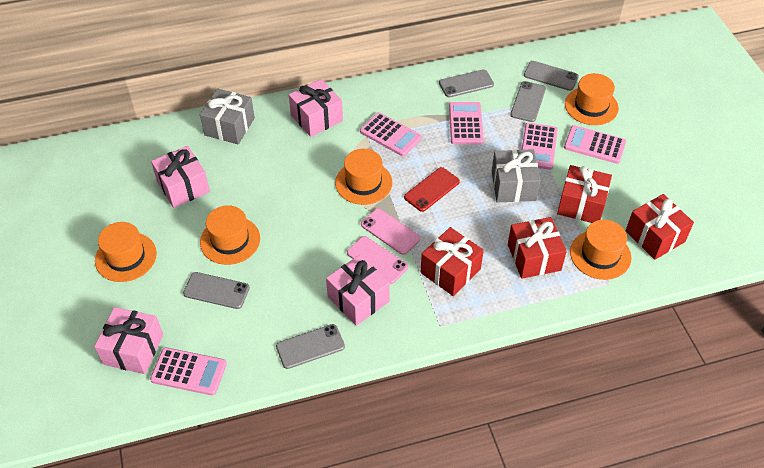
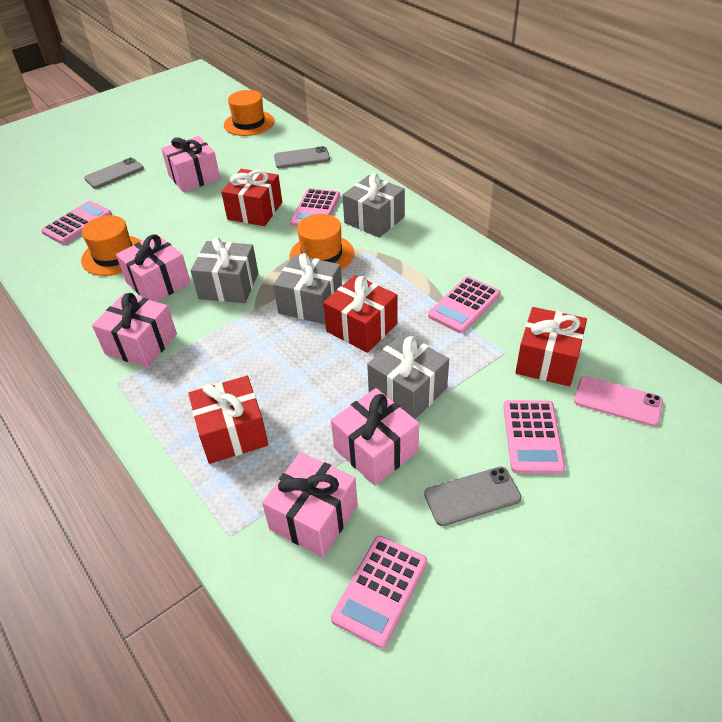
grey gift: [200,88,255,144] [491,149,541,202] = 2 -> [191,238,258,303] [273,253,342,324] [342,173,405,238] [367,333,449,419] = 4
grey phone: [183,272,250,309] [276,324,345,369] [439,69,494,97] [510,81,546,122] [524,61,579,91] = 5 -> [84,158,144,189] [274,146,330,168] [424,467,522,526] = 3
orange hat: [95,222,157,282] [200,205,260,265] [335,149,392,205] [565,73,619,125] [570,220,632,280] = 5 -> [81,215,141,276] [224,90,274,136] [290,214,354,270] = 3
pink gift: [94,307,163,374] [151,146,210,208] [289,79,343,137] [326,255,390,326] = 4 -> [92,293,177,368] [116,234,191,302] [161,136,220,192] [262,452,358,557] [331,388,419,485] = 5
pink phone: [347,236,408,284] [361,208,421,255] = 2 -> [574,376,663,426] = 1
red phone: [404,167,460,212] = 1 -> none = 0

